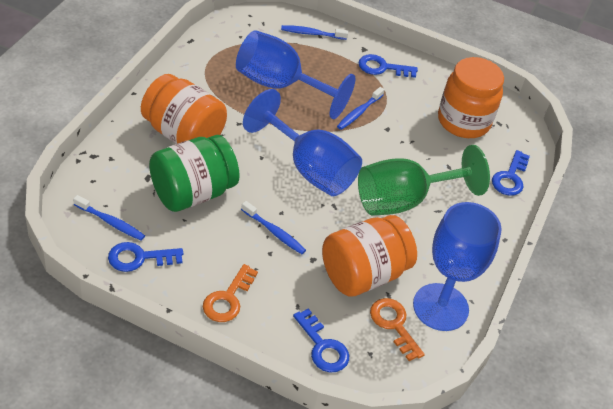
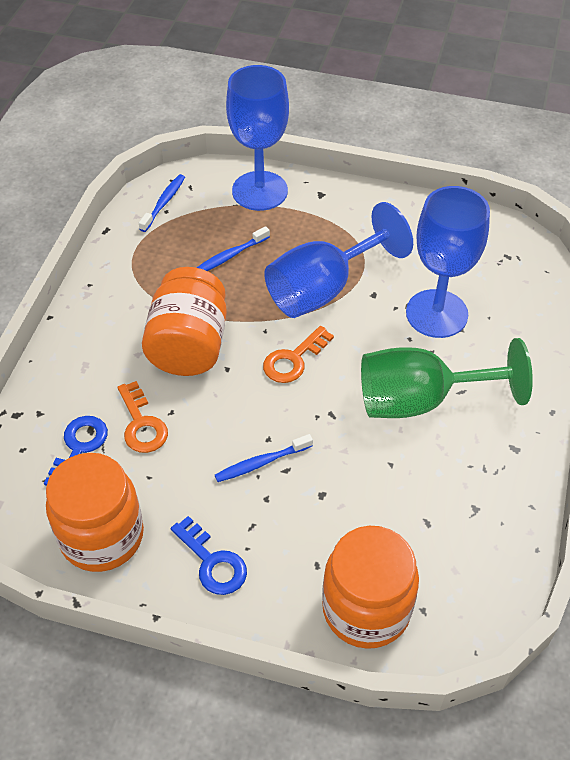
blue key: [108,242,183,272] [293,308,349,372] [358,54,418,78] [492,150,530,196] = 4 -> [44,416,108,486] [171,516,247,595] = 2
blue toothbrush: [73,195,145,240] [241,201,306,254] [281,25,348,40] [337,87,385,130] = 4 -> [139,174,185,232] [197,226,270,271] [215,434,313,482] = 3
green jar: [149,135,240,212] = 1 -> none = 0

